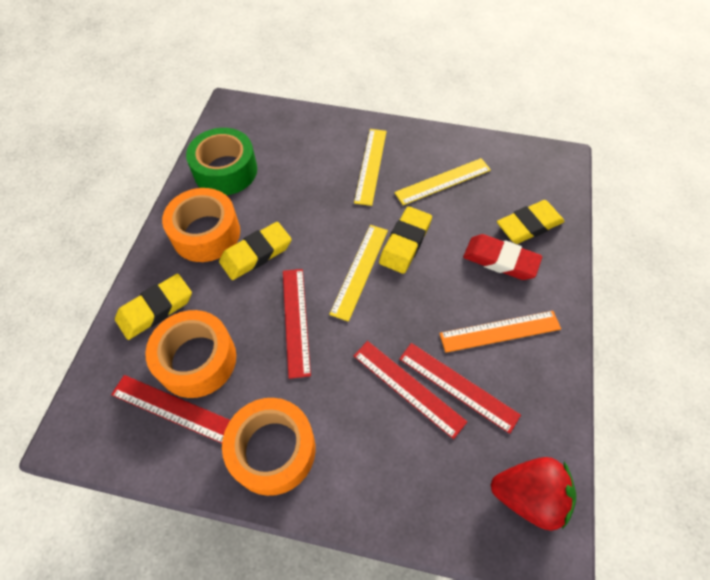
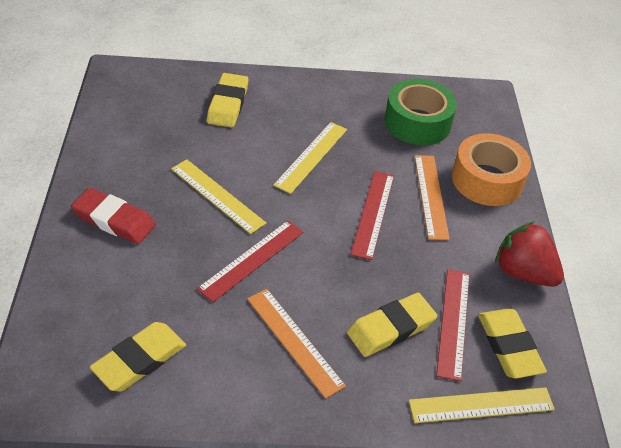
orange ruler: [439,311,561,353] = 1 -> [247,289,346,399] [415,155,450,240] = 2
orange tape: [146,310,236,398] [162,188,240,262] [222,398,315,496] = 3 -> [452,133,531,206] = 1
red ruler: [111,375,230,443] [283,269,311,379] [354,341,467,439] [399,343,521,434] = 4 -> [197,220,303,302] [351,171,394,260] [436,269,470,381] = 3

